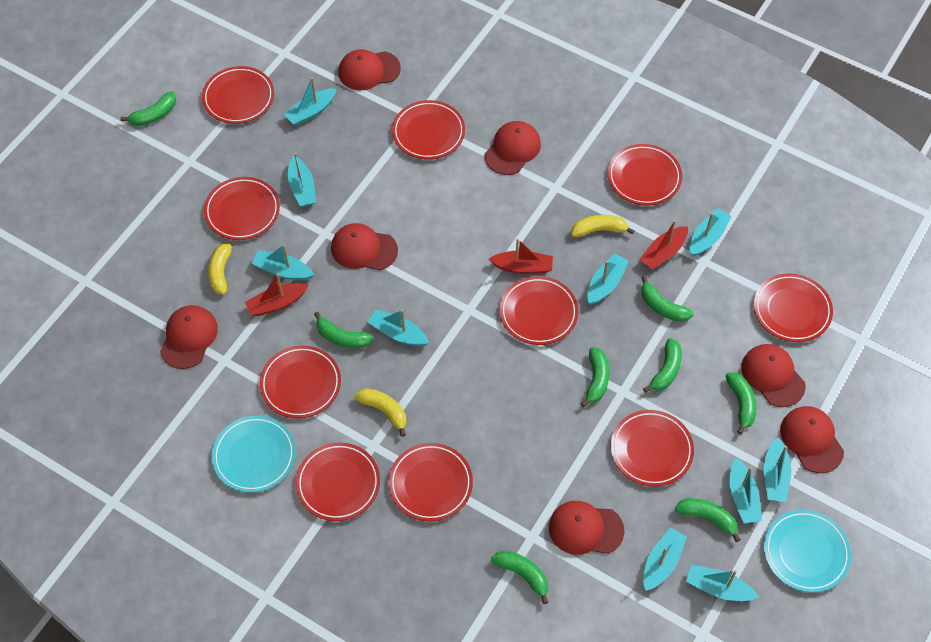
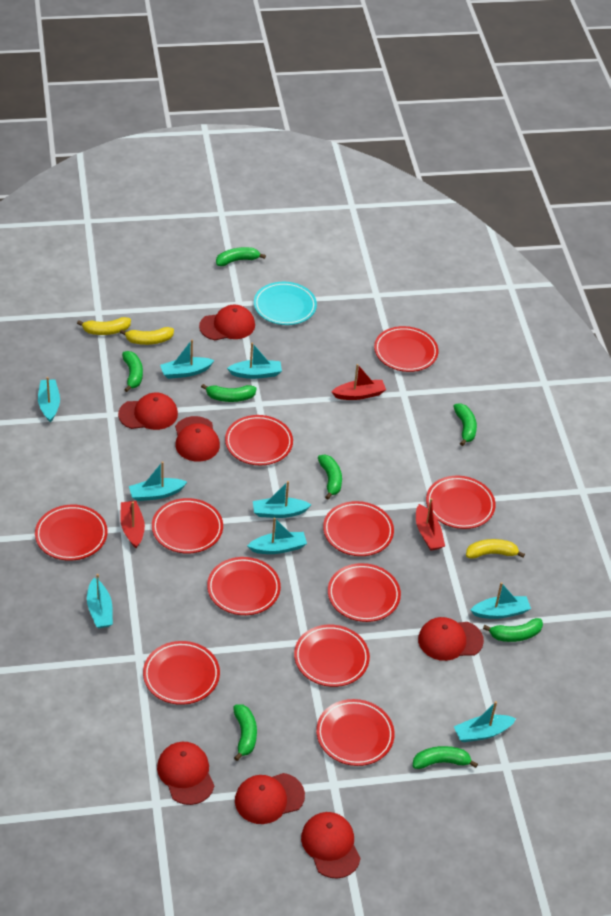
red plate: [202,66,274,124] [204,177,280,240] [260,346,341,418] [296,442,380,521] [388,443,473,521] [392,100,465,159] [499,276,578,345] [607,144,682,206] [611,410,694,487] [754,273,833,342] = 10 -> [35,505,108,561] [143,641,220,705] [152,498,223,554] [207,557,281,615] [225,415,293,465] [294,625,370,687] [316,699,395,766] [323,501,394,556] [328,563,401,622] [374,326,438,372] [426,476,496,529] = 11
turquoise boat: [252,245,314,280] [284,77,336,126] [288,153,316,207] [368,309,429,346] [587,253,629,305] [643,527,687,591] [686,565,759,601] [690,208,732,256] [730,458,762,523] [764,437,791,502] = 10 -> [38,377,60,423] [87,574,113,628] [129,461,187,501] [160,340,215,379] [227,342,282,379] [247,518,307,554] [253,481,311,518] [454,701,516,742] [470,582,531,619] = 9
turquoise plate: [212,416,296,493] [764,510,851,593] = 2 -> [254,282,317,325] = 1

